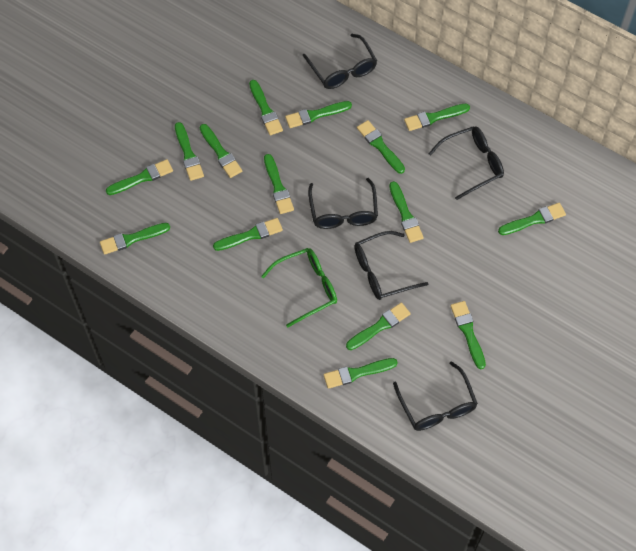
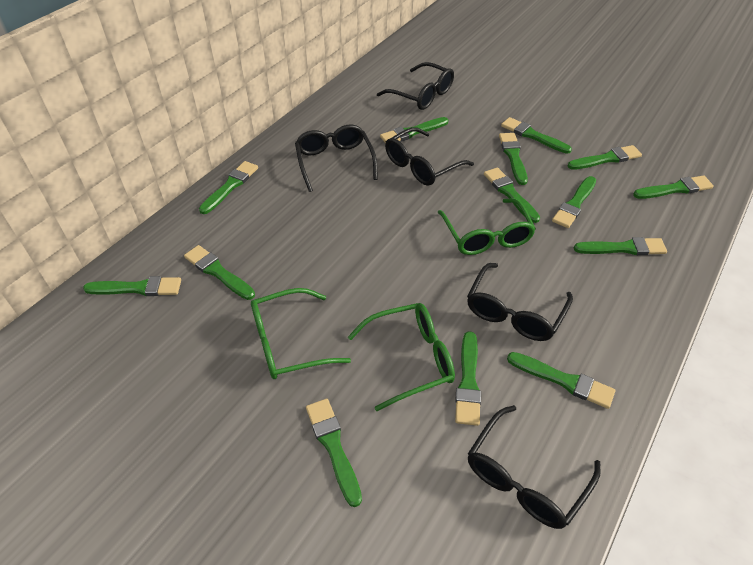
green brush: [100,223,170,255] [106,159,173,195] [175,122,204,181] [199,124,242,178] [213,218,283,251] [249,80,283,135] [264,154,294,214] [285,101,352,128] [324,358,398,389] [346,302,411,350] [357,120,405,174] [389,181,424,243] [404,103,470,131] [450,301,486,369] [498,203,566,235] = 15 -> [83,276,181,296] [184,245,255,300] [199,161,258,214] [306,399,362,507] [380,117,448,143] [455,331,481,426] [484,168,540,223] [499,133,528,185] [501,117,572,154] [507,352,615,409] [552,176,596,228] [567,145,642,170] [574,237,667,255] [633,176,714,199] = 14
green glasses: [261,248,337,327] = 1 -> [251,288,351,379] [348,303,455,411] [438,198,536,255] = 3

